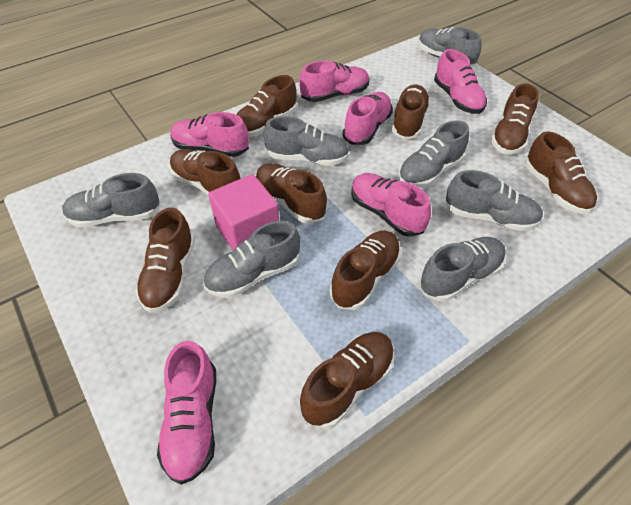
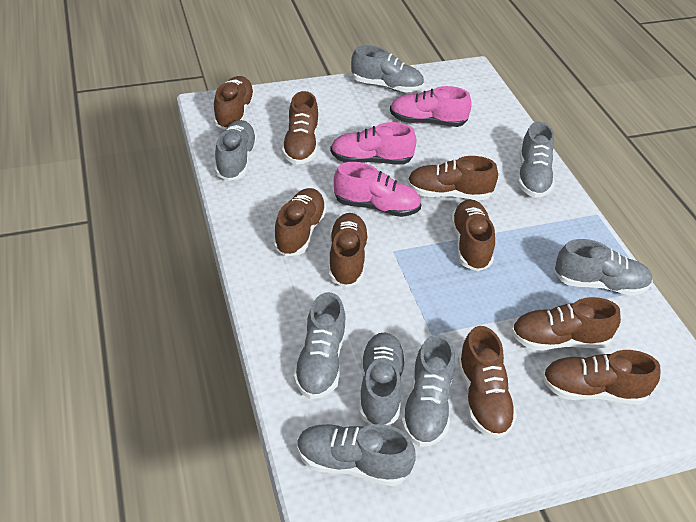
grey shoe: [62,173,160,228] [203,221,300,298] [264,116,349,166] [398,120,469,188] [419,27,481,67] [419,237,506,301] [445,170,543,231] = 7 -> [215,120,257,181] [293,292,346,399] [297,424,416,486] [351,45,424,92] [359,332,406,425] [401,334,455,447] [518,122,554,198] [554,239,653,296] = 8
pink cube: [208,174,279,250] = 1 -> none = 0
pink shoe: [157,341,216,485] [170,112,249,157] [299,61,370,102] [343,92,393,145] [351,173,431,237] [434,49,487,114] = 6 -> [330,122,417,164] [334,162,421,217] [390,86,472,127] = 3

